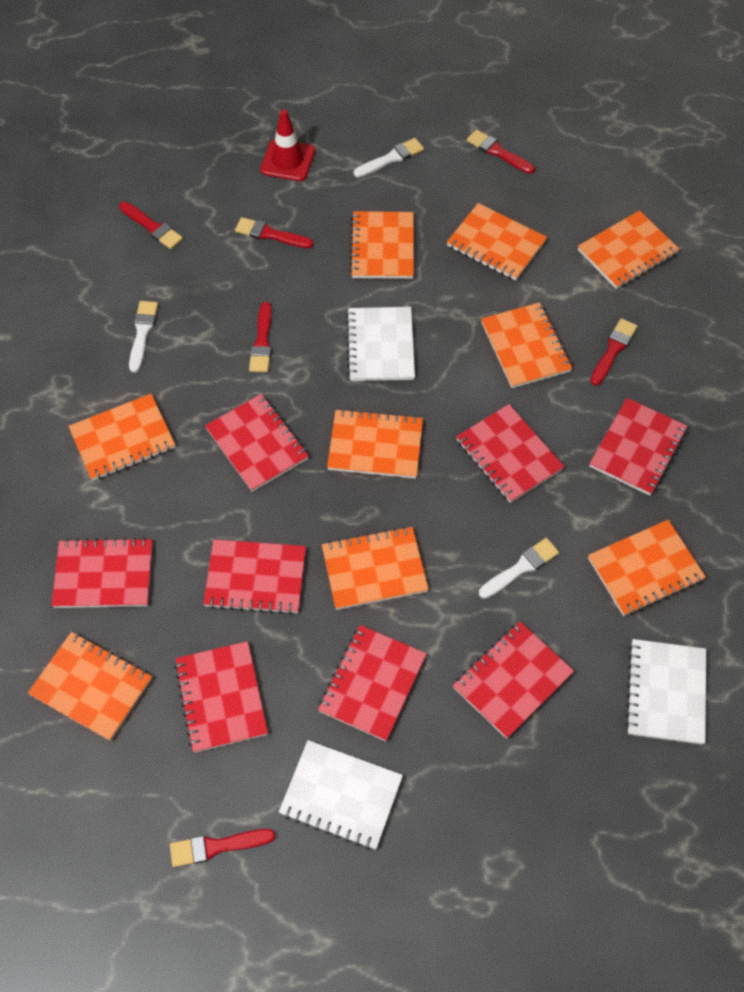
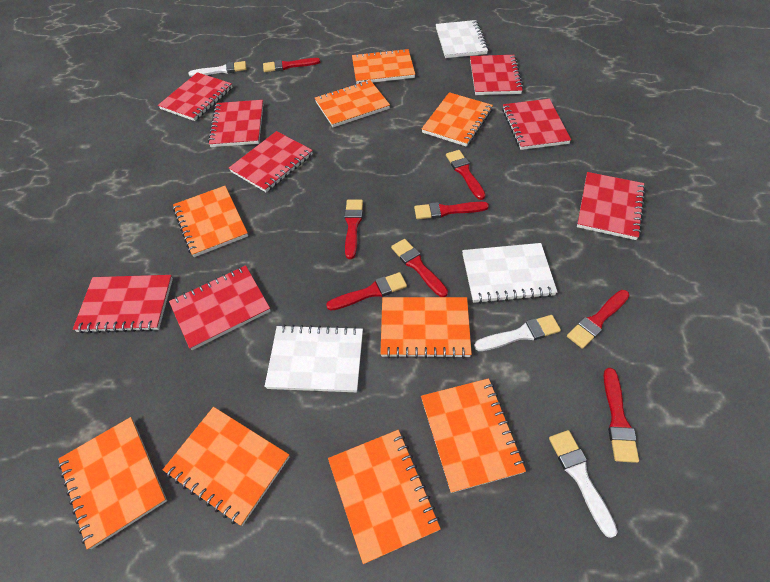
red brush: [119,202,183,249] [170,829,275,867] [235,217,314,248] [249,302,272,372] [467,129,535,174] [590,318,637,386] = 6 -> [263,58,320,72] [326,272,407,311] [344,200,363,259] [391,239,448,297] [414,202,489,219] [446,150,486,200] [567,290,629,349] [604,368,639,463] = 8
red traffic cone: [260,110,315,181] = 1 -> none = 0

